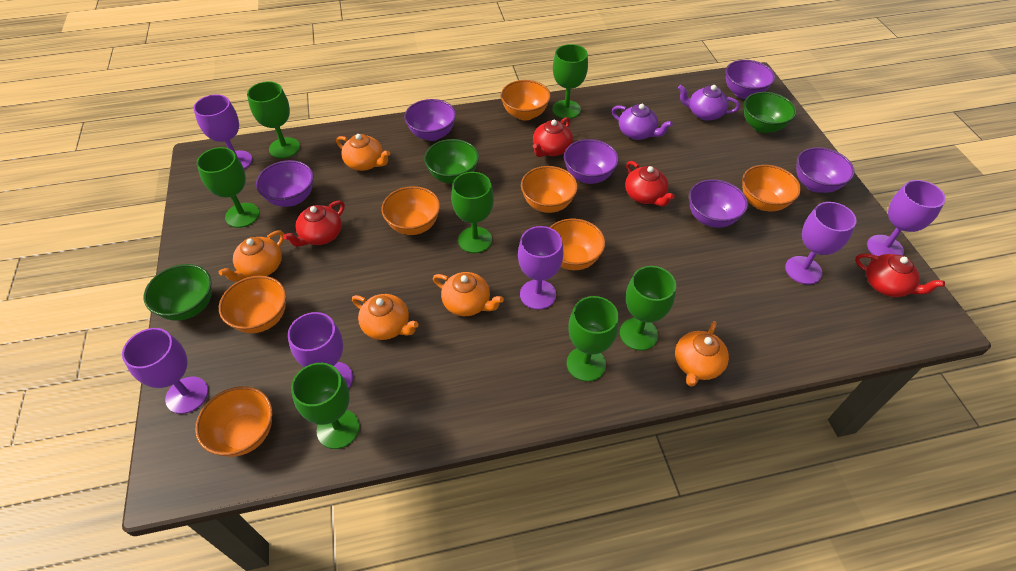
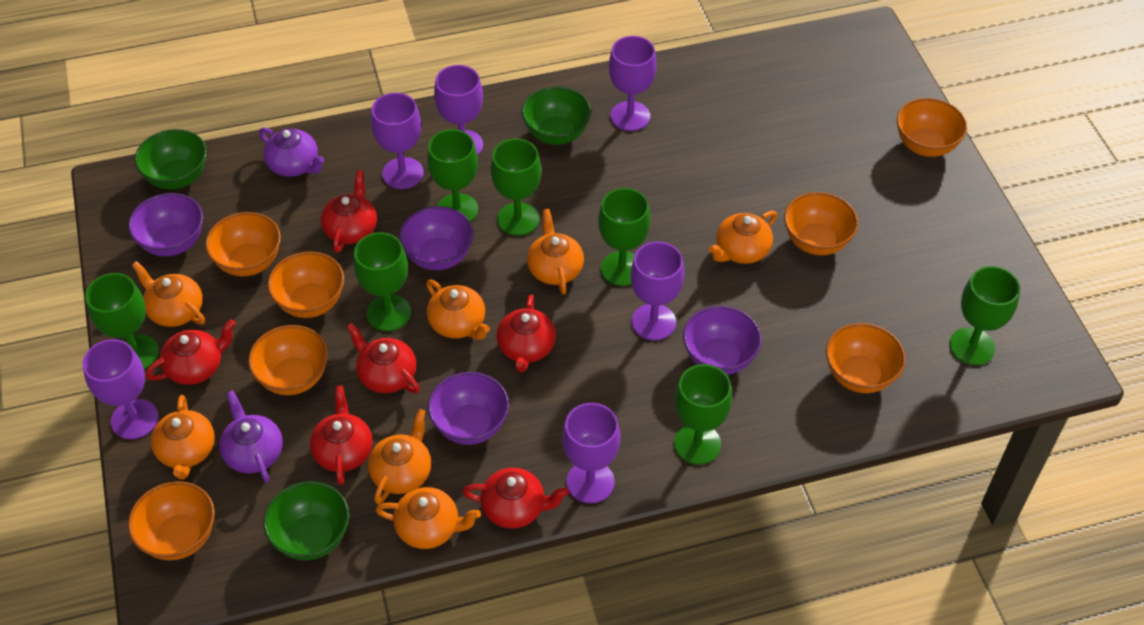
orange teapot: [219,231,284,281] [336,134,390,171] [352,294,419,340] [433,272,504,316] [675,321,729,387] = 5 -> [132,261,205,327] [151,395,215,480] [368,409,431,504] [375,487,481,549] [426,280,490,340] [527,209,584,294] [709,211,777,264] = 7
purple bowl: [256,160,314,207] [404,99,456,141] [564,139,619,184] [689,179,748,228] [725,60,775,99] [796,147,855,193] = 6 -> [128,193,203,256] [399,206,474,270] [428,372,509,445] [683,306,762,375] = 4
red teapot: [283,200,345,247] [533,117,573,157] [625,161,675,207] [855,253,945,297] = 4 -> [146,319,236,385] [310,385,373,485] [321,170,377,253] [346,323,420,393] [462,468,569,529] [496,295,556,372] = 6

